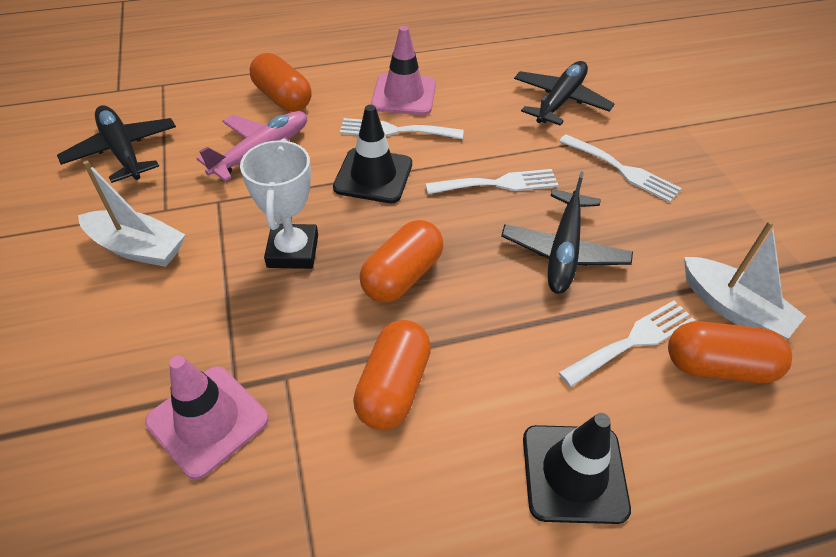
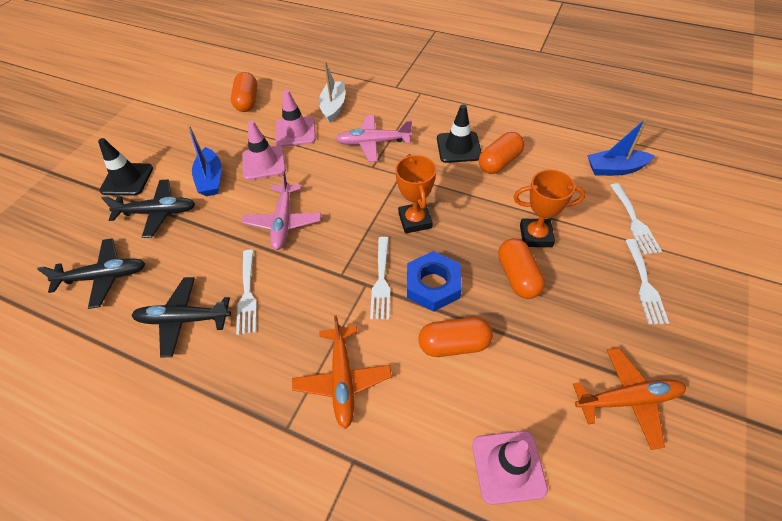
blue boat: none = 0 -> [188,126,222,196] [587,118,655,176] = 2
blue nut: none = 0 -> [407,251,462,311] = 1
orange plane: none = 0 -> [292,315,392,429] [573,348,686,450] = 2
orange trophy: none = 0 -> [395,154,436,234] [514,170,586,247] = 2
pink plane: [196,111,307,182] = 1 -> [242,172,321,250] [336,115,412,162] = 2
pink traffic cone: [145,355,268,480] [371,26,436,115] = 2 -> [242,121,286,180] [275,90,316,147] [472,431,548,505] = 3
white boat: [78,161,186,267] [684,220,806,339] = 2 -> [319,61,345,123] = 1
white trophy: [240,139,318,269] = 1 -> none = 0

